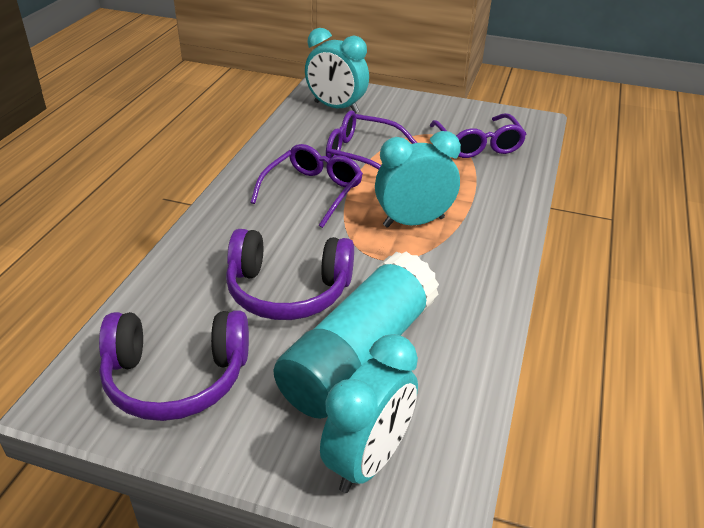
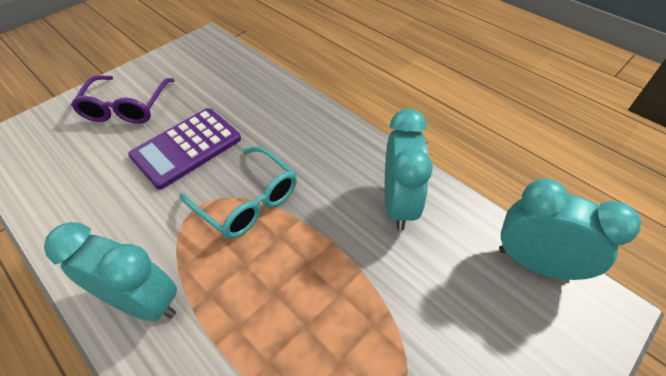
purple calculator: none = 0 -> [128,108,241,190] = 1
purple glasses: [250,144,363,228] [326,110,417,170] [430,113,526,158] = 3 -> [71,75,175,124] = 1
purple headphones: [99,310,249,421] [226,229,354,320] = 2 -> none = 0
turquoise glasses: none = 0 -> [180,146,297,239] = 1
turquoise glue stick: [274,251,439,419] = 1 -> none = 0

